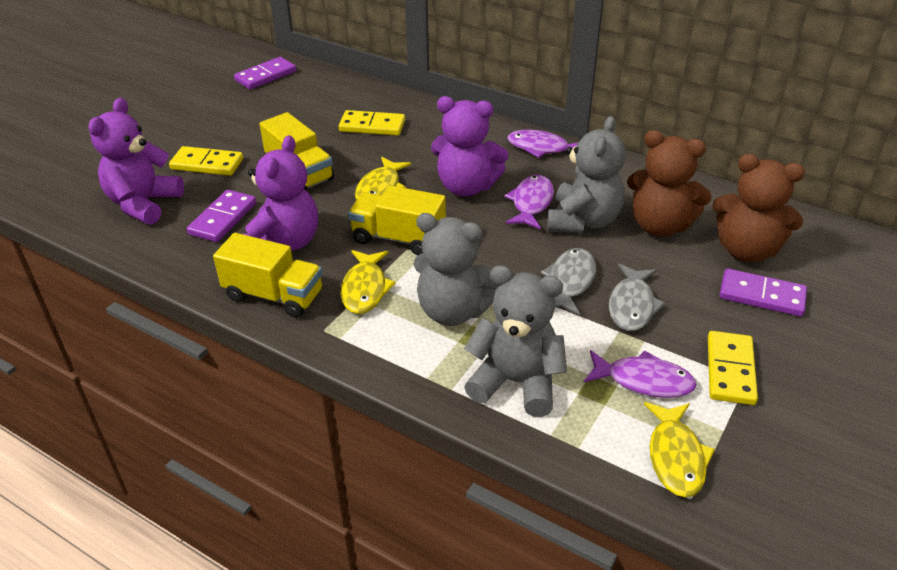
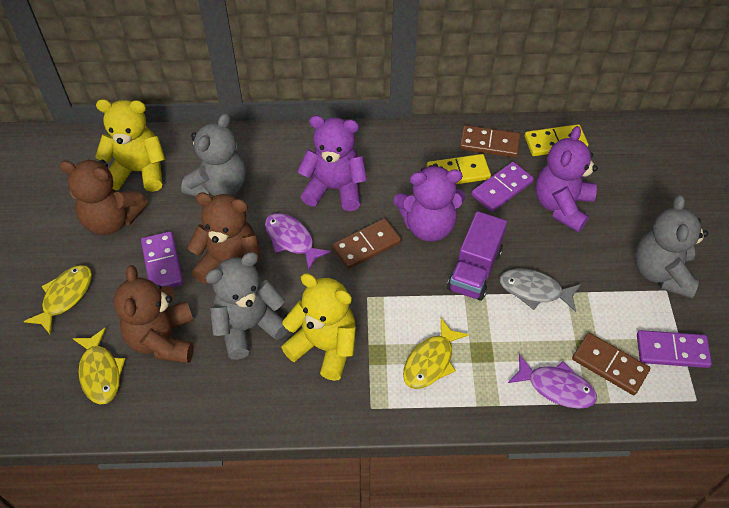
brown domino: none = 0 -> [332,218,401,269] [460,125,521,158] [572,333,650,395] = 3
brown teddy bear: [627,130,712,236] [713,154,805,263] = 2 -> [59,159,148,235] [113,265,194,363] [187,193,261,284] = 3
grey fish: [541,248,596,316] [609,264,666,331] = 2 -> [500,269,581,312] = 1
purple fish: [505,175,554,230] [507,130,578,158] [584,350,697,398] = 3 -> [265,213,331,271] [508,354,597,409] = 2
purple truck: none = 0 -> [447,211,507,301] = 1
yellow domino: [169,146,243,176] [339,110,405,136] [708,331,758,405] = 3 -> [427,154,491,184] [525,124,588,156] = 2
yellow teddy bear: none = 0 -> [95,99,165,192] [281,273,356,381] = 2
yellow truck: [213,233,322,318] [259,112,334,190] [348,185,446,255] = 3 -> none = 0

